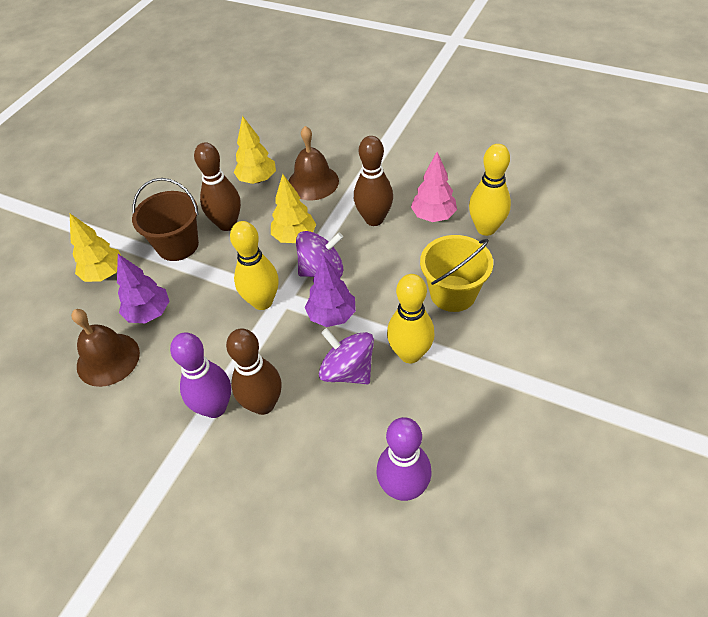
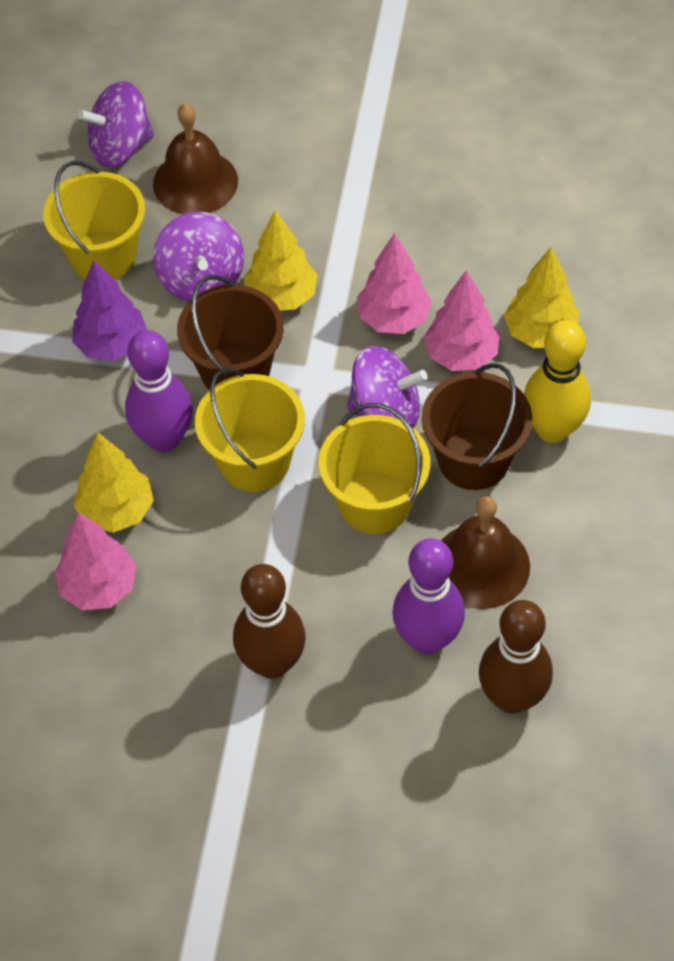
brown bowling pin: [194,142,241,231] [226,329,282,415] [354,136,393,226] = 3 -> [233,564,306,679] [479,600,553,714] = 2
brown bucket: [132,178,199,261] = 1 -> [177,275,284,390] [422,363,532,490] = 2
pink tree: [411,152,457,222] = 1 -> [55,512,136,610] [357,233,432,334] [424,270,500,371] = 3
purple spinning top: [296,231,343,277] [319,328,374,384] = 2 -> [78,81,154,167] [153,212,244,302] [347,346,428,428] = 3
purple tree: [117,254,169,323] [305,255,356,327] = 2 -> [72,260,147,361] = 1
yellow bowling pin: [230,221,279,310] [387,274,435,363] [469,144,511,236] = 3 -> [524,320,591,443] = 1
yellow bucket: [420,235,493,312] = 1 -> [43,161,145,280] [195,368,305,492] [319,403,430,534] = 3

